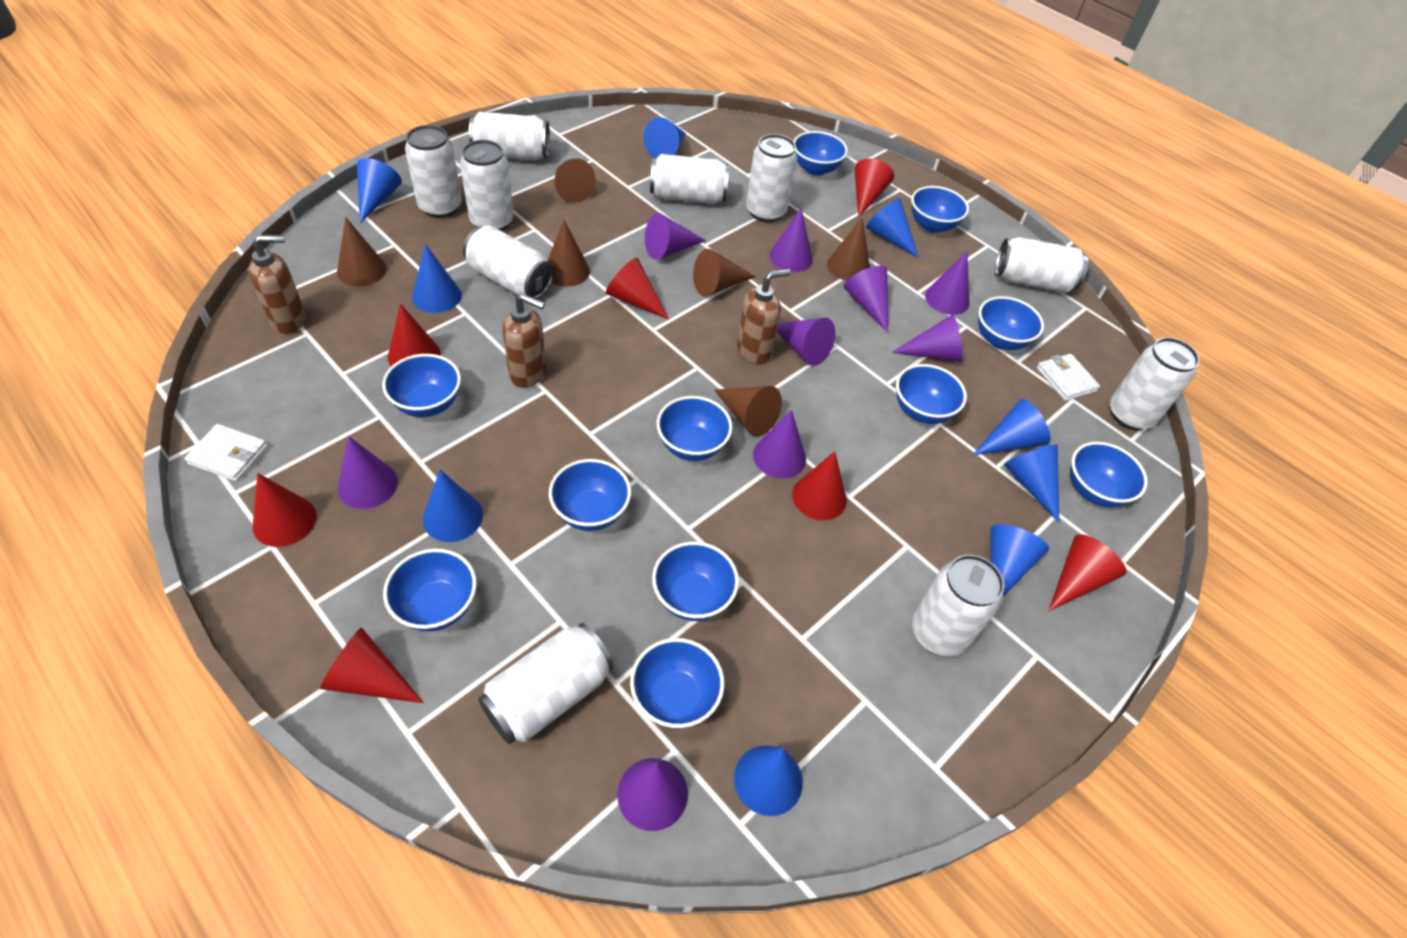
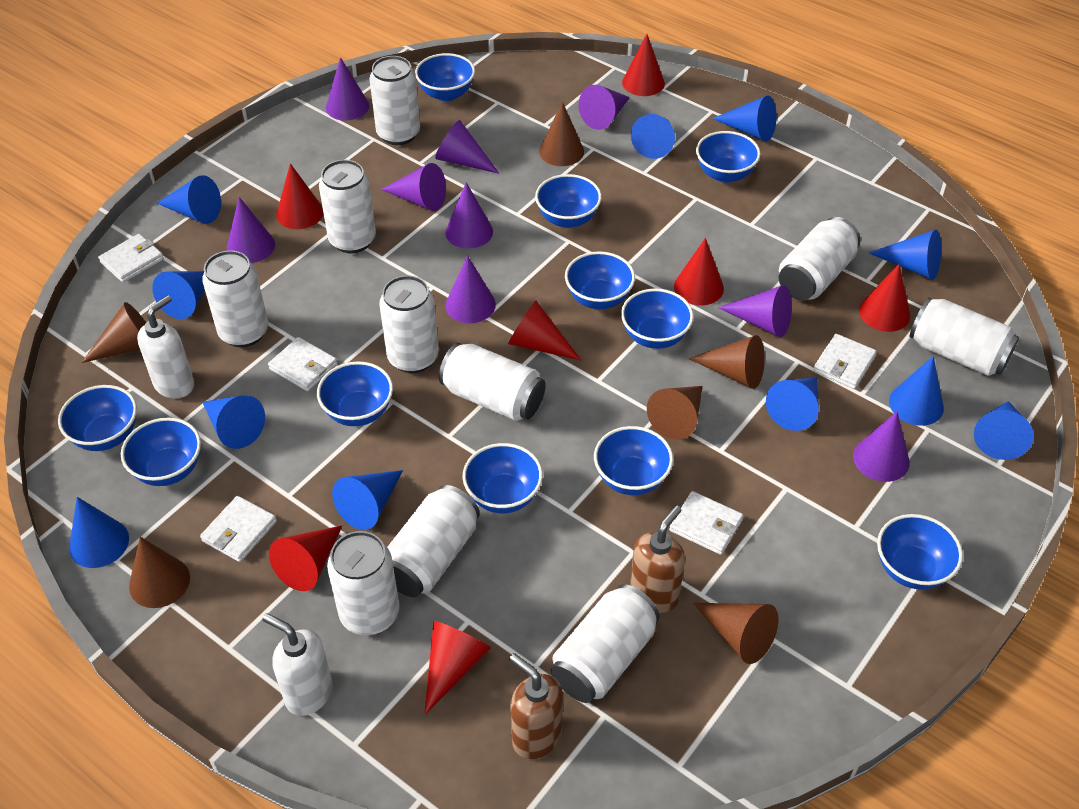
blue cone: [357,158,402,223] [412,244,462,313] [423,470,483,542] [644,117,686,158] [734,745,803,816] [866,198,919,258] [973,399,1050,455] [991,524,1049,596] [1004,444,1059,523] = 9 -> [69,497,129,568] [152,271,205,319] [157,175,221,224] [202,395,265,449] [332,470,403,530] [631,114,675,159] [712,96,777,142] [766,378,819,431] [869,230,941,280] [889,356,944,426] [974,401,1034,460] = 11
brown soap dispenser: [248,235,306,334] [503,294,546,388] [737,269,791,364] = 3 -> [509,653,563,759] [630,505,685,613] = 2
white soap dispenser: none = 0 -> [137,295,194,399] [262,613,333,716] = 2
white wallet: [184,424,268,481] [1036,354,1100,401] = 2 -> [98,234,164,283] [200,496,277,562] [268,337,338,391] [669,491,743,555] [813,334,877,389] = 5

